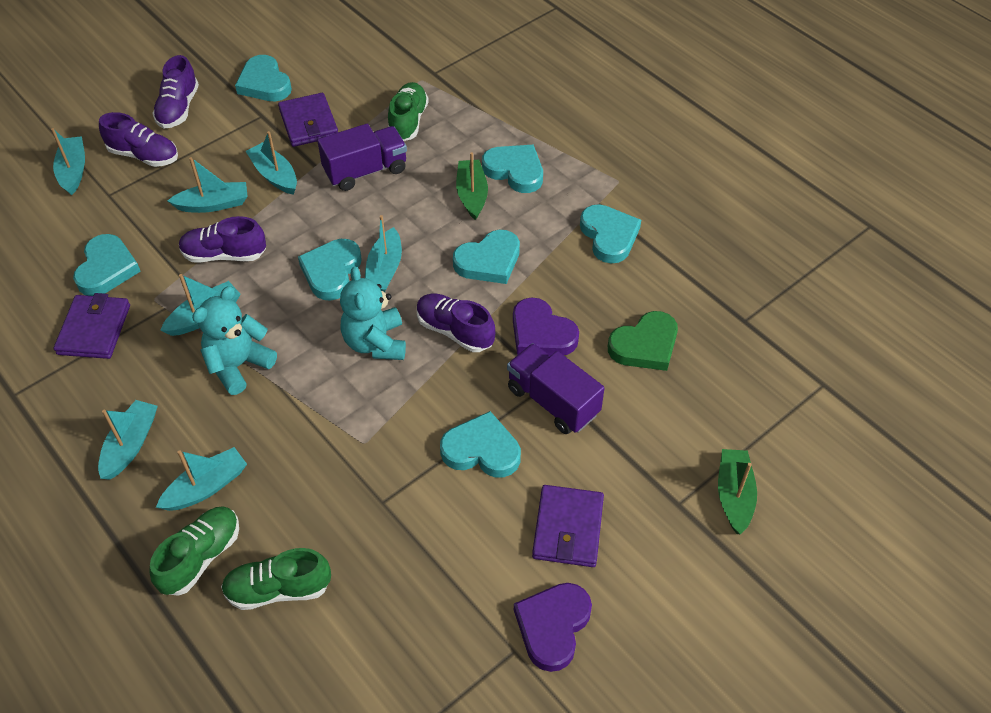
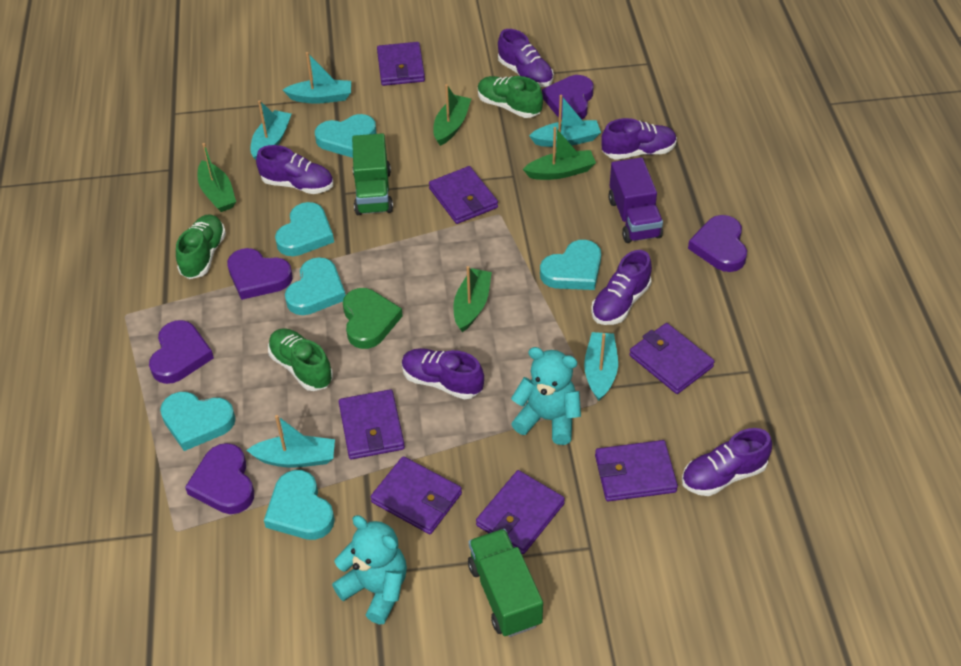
green boat: [456,152,488,220] [718,449,757,535] = 2 -> [198,143,236,212] [433,84,471,146] [453,266,492,332] [523,127,596,180] = 4
green truck: none = 0 -> [352,133,393,215] [468,529,543,637] = 2
purple heart: [513,297,579,356] [514,583,592,672] = 2 -> [149,320,214,384] [185,443,254,514] [227,248,293,300] [542,75,594,120] [688,215,747,272] = 5
purple shoe: [99,112,178,167] [152,55,199,129] [179,216,266,263] [417,294,495,352] = 4 -> [256,145,333,194] [402,348,484,400] [498,29,554,87] [591,250,652,325] [601,118,677,160] [682,428,772,496] = 6
purple truck: [317,124,407,191] [507,343,604,434] = 2 -> [608,158,663,243] = 1
purple wallet: [54,293,130,359] [278,93,338,147] [532,485,604,567] = 3 -> [339,389,405,460] [371,456,462,534] [377,42,425,86] [429,166,498,224] [476,470,565,554] [595,440,678,501] [629,323,715,394] = 7
turquoise boat: [51,128,85,195] [98,400,158,480] [156,447,247,511] [160,274,241,336] [168,157,248,213] [246,131,297,195] [365,215,402,292] = 7 -> [247,415,335,468] [250,100,291,160] [283,52,351,104] [529,95,601,147] [584,332,618,401] = 5
turquoise heart: [73,234,141,296] [235,55,292,101] [298,239,362,301] [440,411,521,477] [453,230,520,284] [482,145,543,193] [580,204,641,263] = 7 -> [160,392,236,451] [264,470,335,540] [275,202,334,256] [285,257,346,315] [315,114,377,158] [540,240,601,290] = 6

